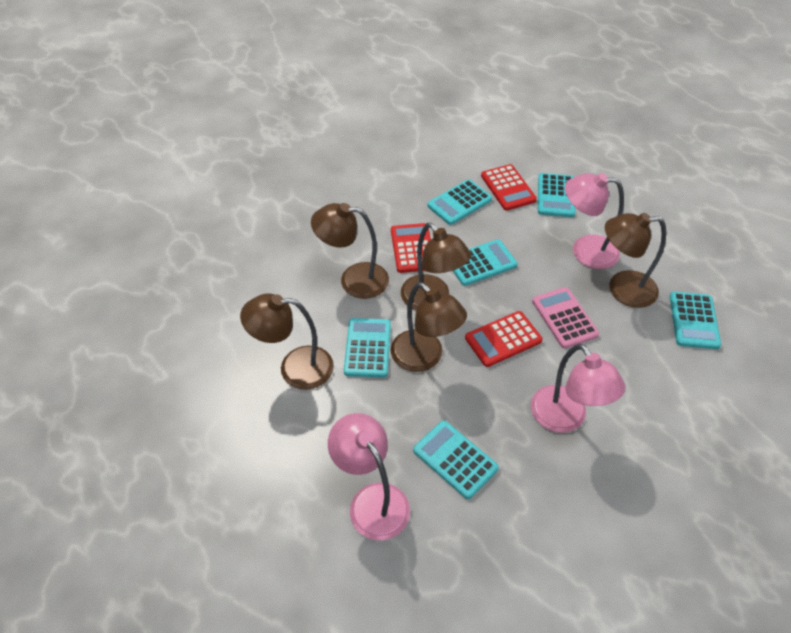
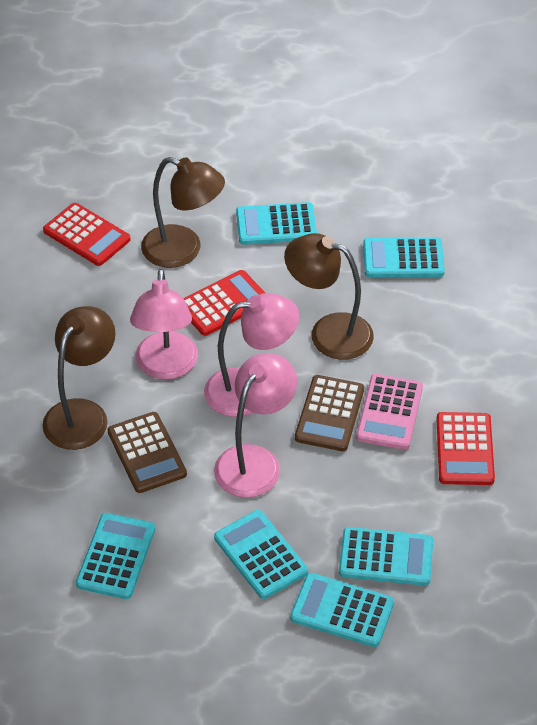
brown calculator: none = 0 -> [107,412,187,493] [295,375,364,451] = 2
brown lamp: [240,293,334,390] [311,203,389,299] [391,282,467,372] [401,223,471,310] [605,213,666,308] = 5 -> [42,306,115,450] [141,157,225,268] [284,233,374,360] = 3

